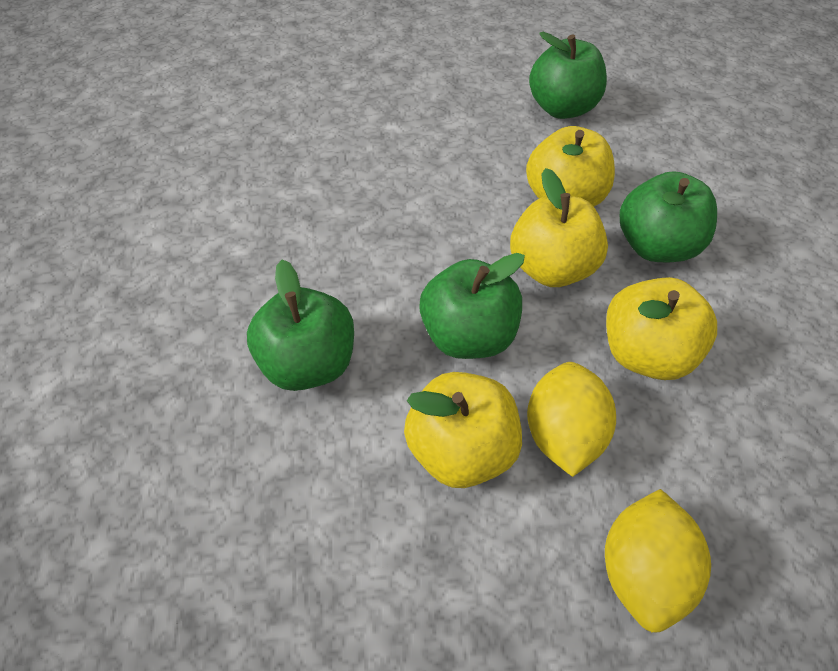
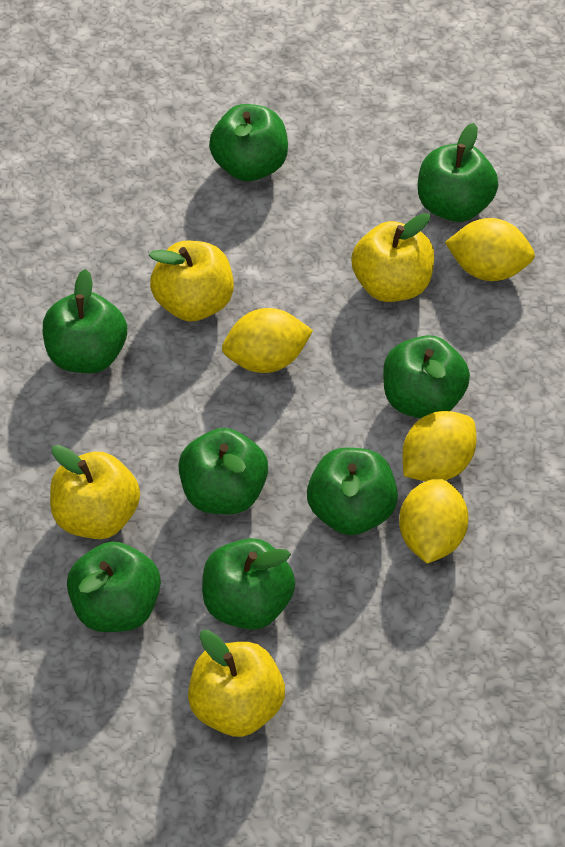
green apple: [247,259,354,391] [419,253,525,359] [529,32,607,119] [620,172,717,262] = 4 -> [43,269,127,373] [67,541,161,632] [178,428,268,514] [202,538,295,630] [209,104,288,181] [307,447,398,535] [383,335,470,419] [418,123,498,222] = 8
yellow lemon: [527,362,616,477] [605,489,711,633] = 2 -> [222,308,313,373] [399,478,469,564] [403,411,476,481] [445,218,535,281] = 4

